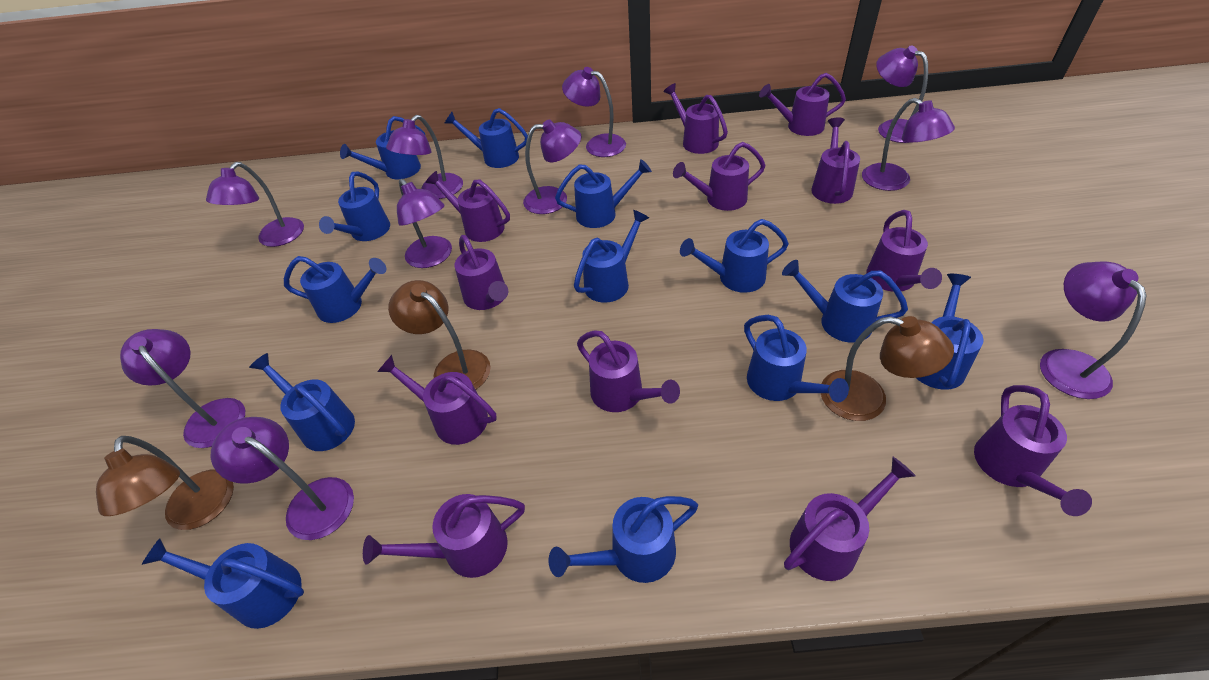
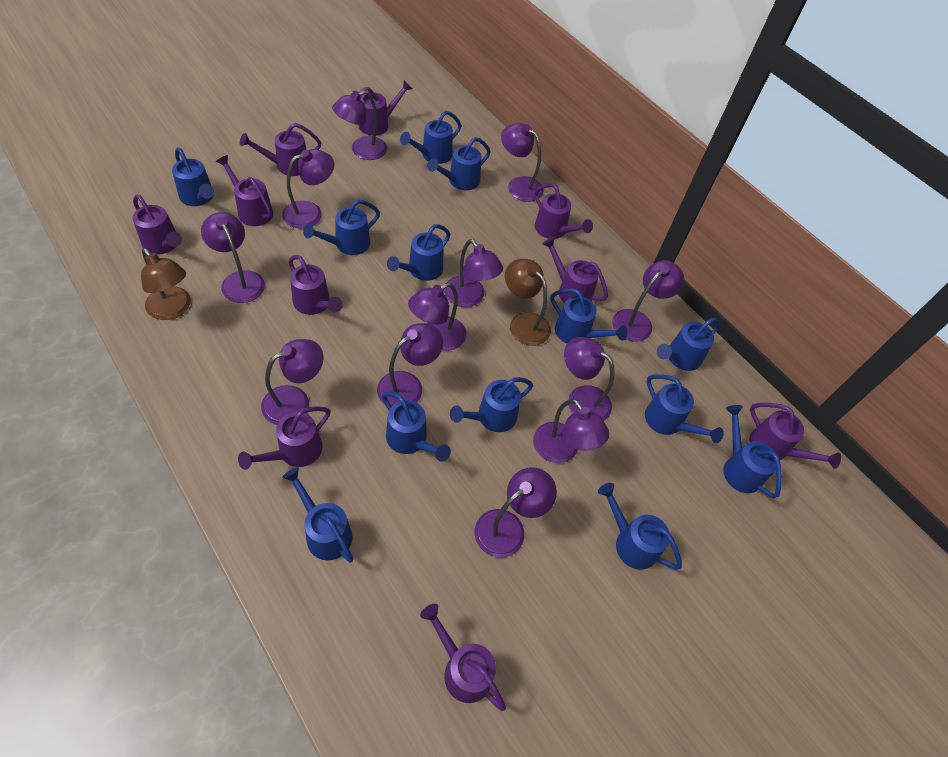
brown lamp: [96,436,234,530] [388,280,491,390] [821,316,954,421] = 3 -> [141,248,191,320] [505,259,551,346] = 2
purple lamp: [120,329,245,448] [206,162,304,247] [211,417,354,540] [386,115,463,199] [397,179,452,268] [523,119,581,214] [562,67,626,157] [862,98,955,191] [876,46,928,143] [1040,261,1147,399] = 10 -> [201,212,265,303] [261,339,323,425] [282,149,334,229] [332,90,387,160] [377,323,443,407] [408,283,466,351] [444,239,503,307] [475,467,557,558] [501,123,544,202] [533,399,609,463] [564,337,615,421] [612,260,684,342] = 12
purple watering can: [363,494,525,578] [377,355,497,445] [426,171,510,242] [454,235,508,310] [577,330,680,412] [663,83,728,154] [673,142,766,211] [759,73,846,136] [784,457,916,581] [811,118,860,204] [866,210,942,292] [974,385,1092,516] = 12 -> [133,195,182,255] [216,155,273,226] [238,406,331,470] [240,123,321,176] [289,255,343,315] [358,80,412,136] [420,604,506,711] [535,183,593,239] [542,237,608,303] [750,403,841,469] = 10

